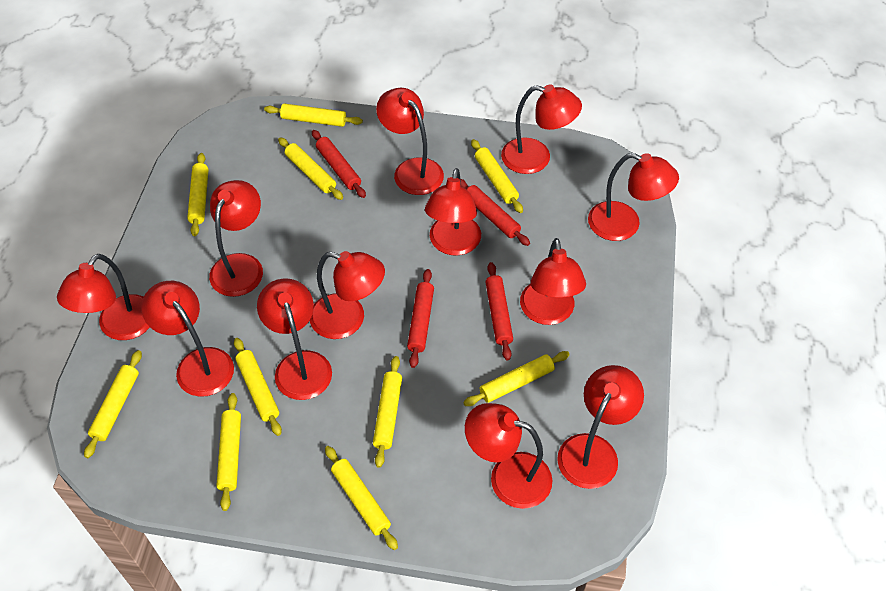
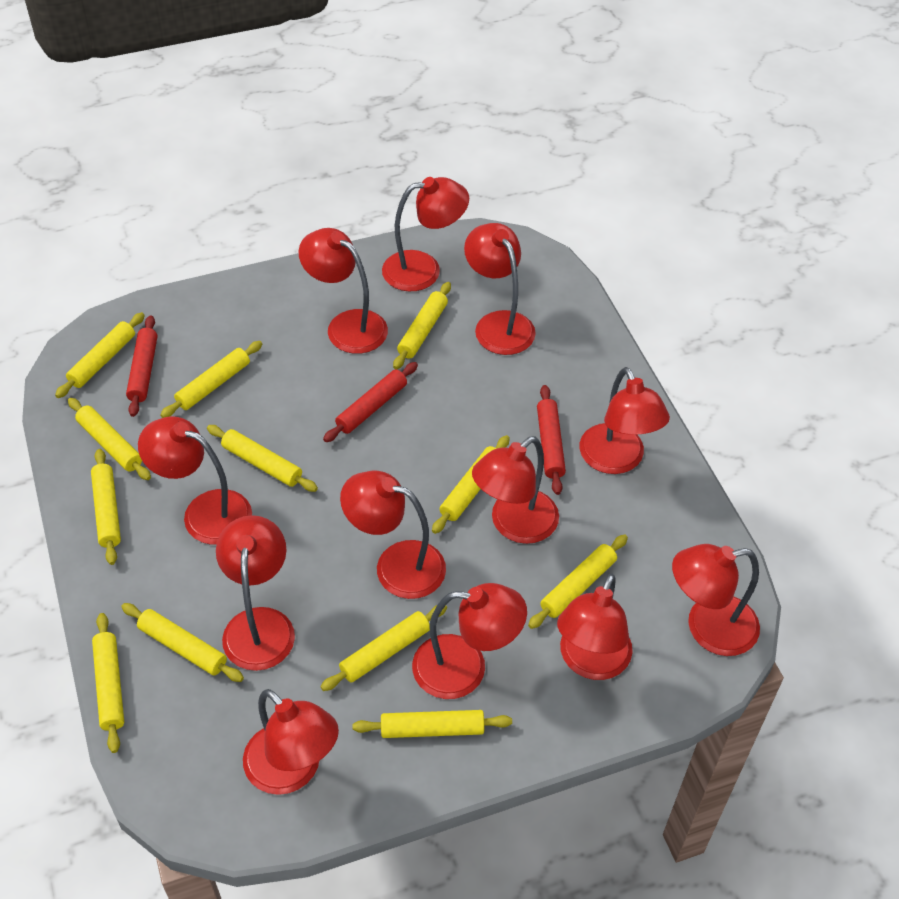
red rolling pin: [312,130,366,198] [407,269,434,368] [460,179,530,246] [485,262,513,360] = 4 -> [126,315,158,417] [323,362,418,442] [537,385,566,495] = 3
yellow rolling pin: [84,350,142,458] [187,153,208,236] [216,393,241,511] [234,338,282,436] [264,104,363,127] [278,137,343,200] [325,446,398,550] [373,356,402,468] [463,351,570,406] [471,139,523,213] = 10 -> [55,312,145,398] [68,398,151,480] [91,449,121,565] [92,613,124,753] [121,603,244,682] [160,341,262,418] [207,425,318,492] [320,605,447,691] [352,710,512,738] [393,282,451,369] [432,435,510,534] [528,534,628,629] = 12

